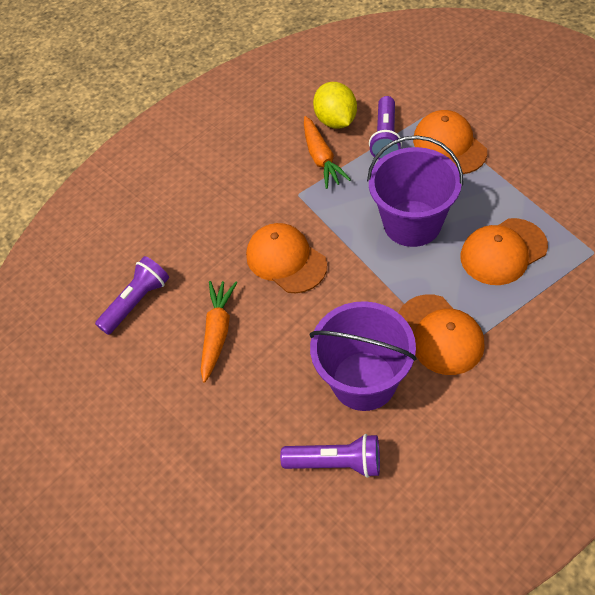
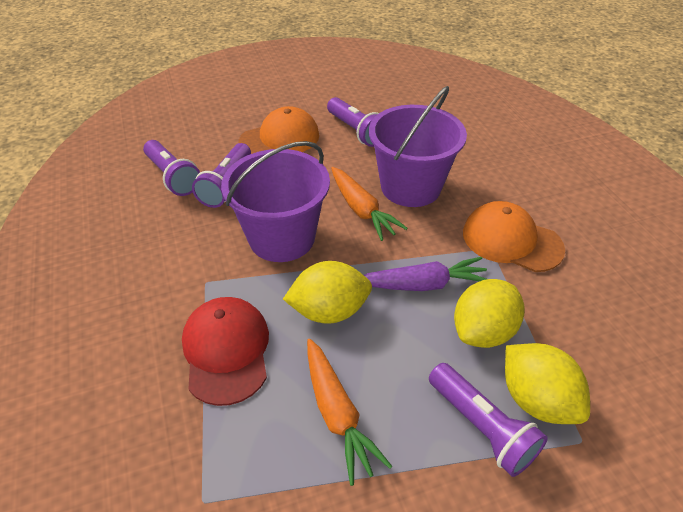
orange cap: [246,223,327,293] [398,294,485,375] [413,110,487,174] [460,218,548,285] = 4 -> [238,106,319,154] [463,201,565,272] = 2
purple carrot: none = 0 -> [364,257,487,291] = 1
purple flashlight: [95,256,169,335] [280,434,380,478] [369,96,402,160] = 3 -> [143,140,200,196] [192,143,251,208] [327,97,379,147] [429,363,548,477] = 4
red cap: none = 0 -> [182,297,269,406] = 1
yellow lemon: [313,82,357,129] = 1 -> [283,261,372,324] [454,279,525,348] [505,343,590,424] = 3

